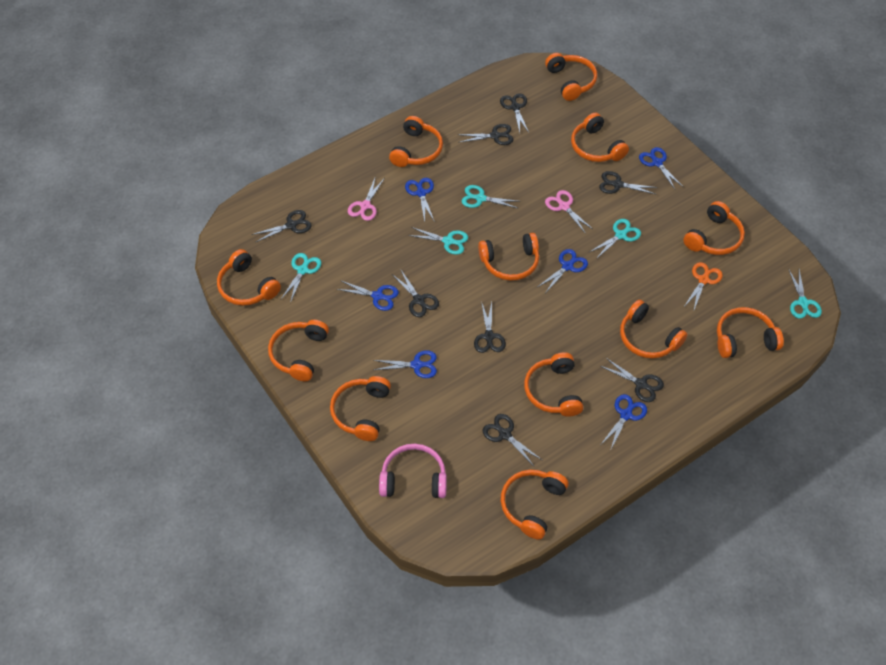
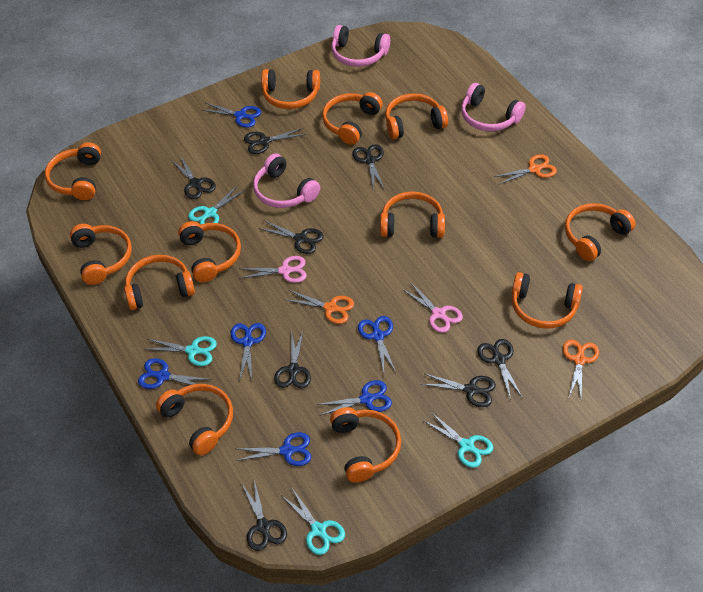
orange scissors: [684,262,723,309] = 1 -> [287,290,354,324] [493,154,557,185] [563,339,599,398] = 3
pink headphones: [379,444,447,498] = 1 -> [253,154,320,208] [331,25,390,67] [461,83,526,131] = 3
turquoise scissors: [280,253,321,303] [408,227,468,255] [462,185,517,208] [590,219,641,259] [789,270,822,319] = 5 -> [144,336,217,366] [188,185,245,224] [282,488,345,555] [422,412,493,468] = 4

